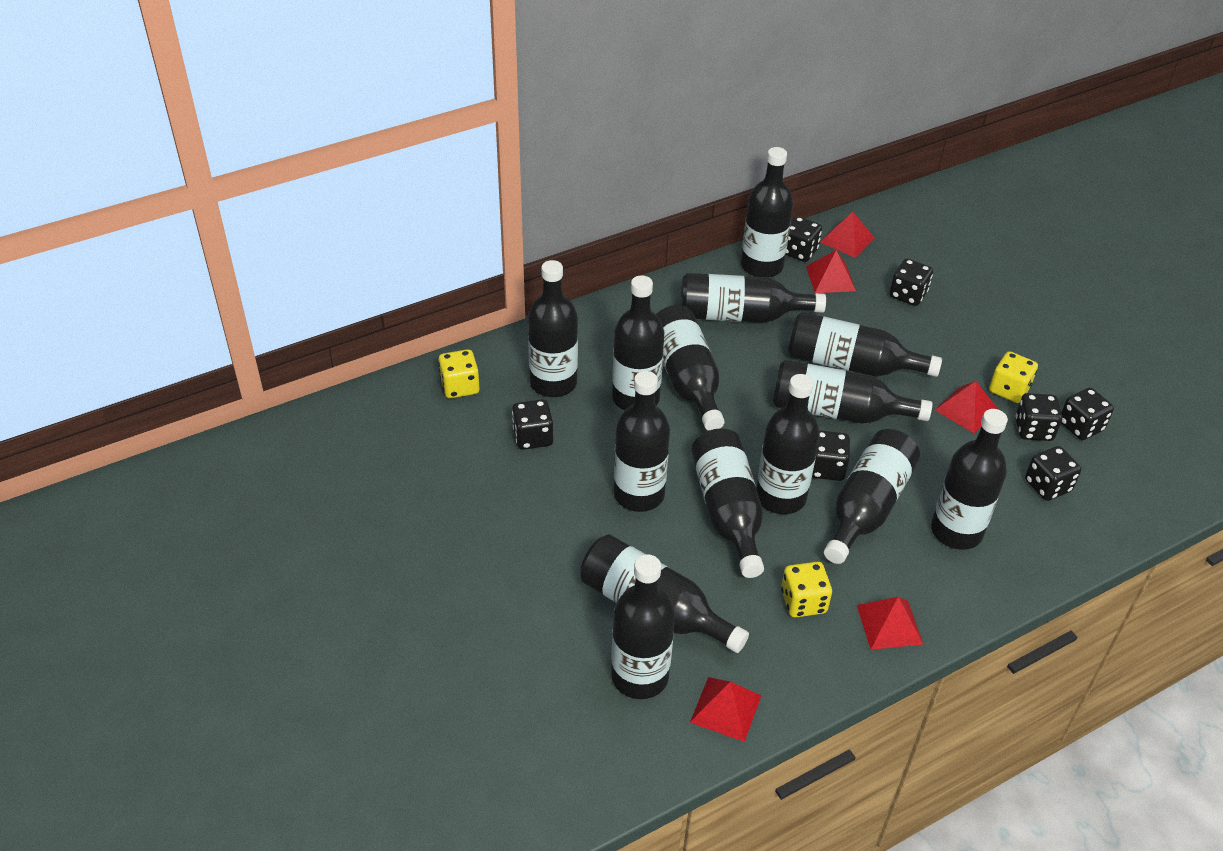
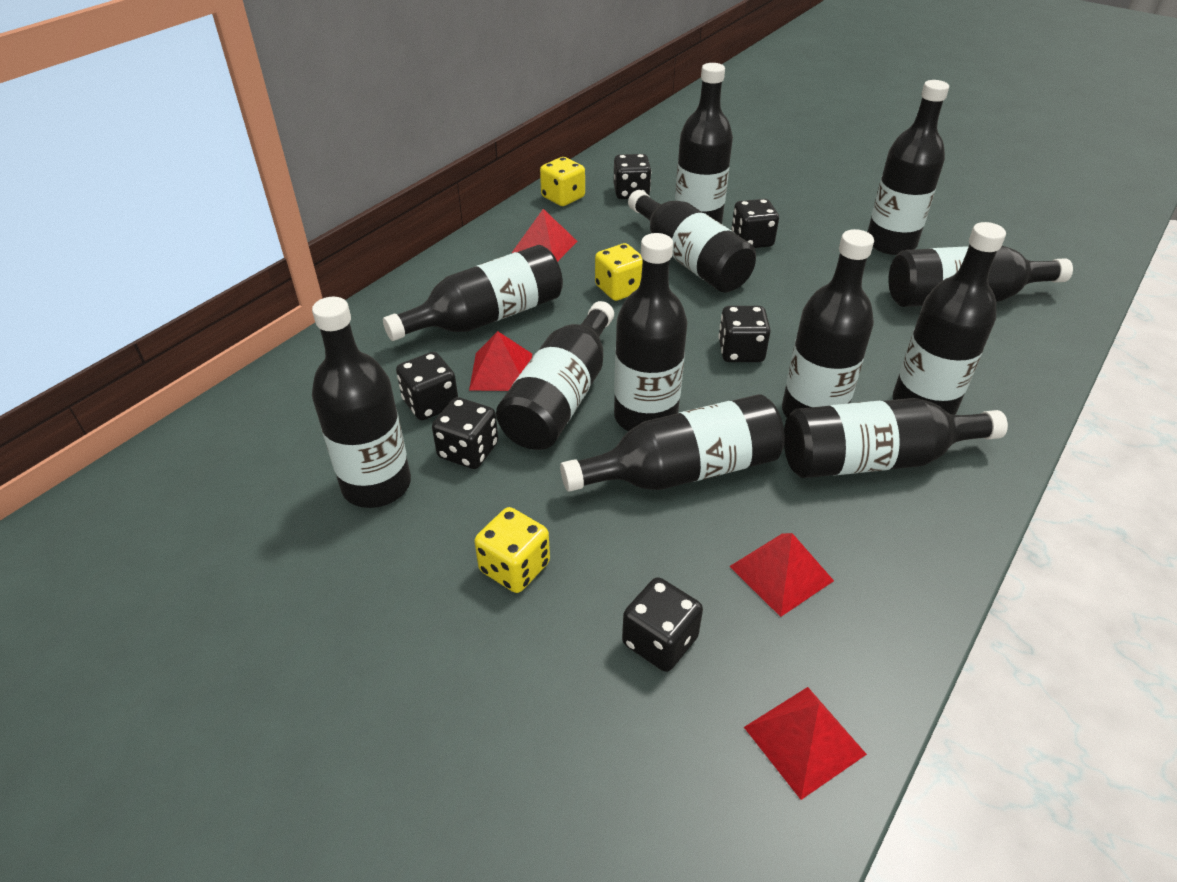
black bottle: [528,260,578,397] [580,534,749,653] [611,554,675,699] [612,275,664,410] [614,371,670,512] [656,305,725,431] [681,273,826,323] [691,429,764,578] [741,147,793,278] [756,374,820,514] [773,360,932,424] [788,312,942,377] [824,429,920,564] [931,409,1008,550] = 14 -> [312,297,411,508] [383,245,563,341] [496,301,614,450] [560,394,785,492] [614,233,687,431] [628,190,756,292] [675,63,733,224] [782,229,874,418] [784,398,1008,478] [868,80,949,255] [888,246,1073,307] [892,222,1006,415] = 12
black dice: [512,399,553,450] [786,216,822,262] [812,430,850,481] [890,259,933,306] [1015,393,1062,441] [1025,446,1081,501] [1061,388,1114,440] = 7 -> [396,352,458,420] [432,397,498,469] [614,154,651,199] [622,577,703,672] [718,306,771,362] [731,199,779,248] = 6
red pyramid: [690,677,761,742] [806,250,856,293] [820,212,875,258] [857,597,923,650] [935,381,999,433] = 5 -> [469,331,532,391] [512,209,577,262] [729,533,834,617] [744,687,867,800] = 4

